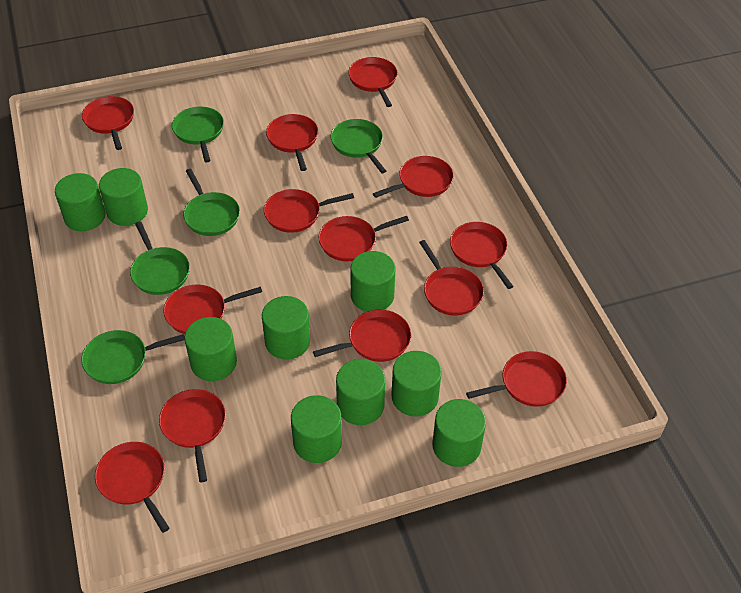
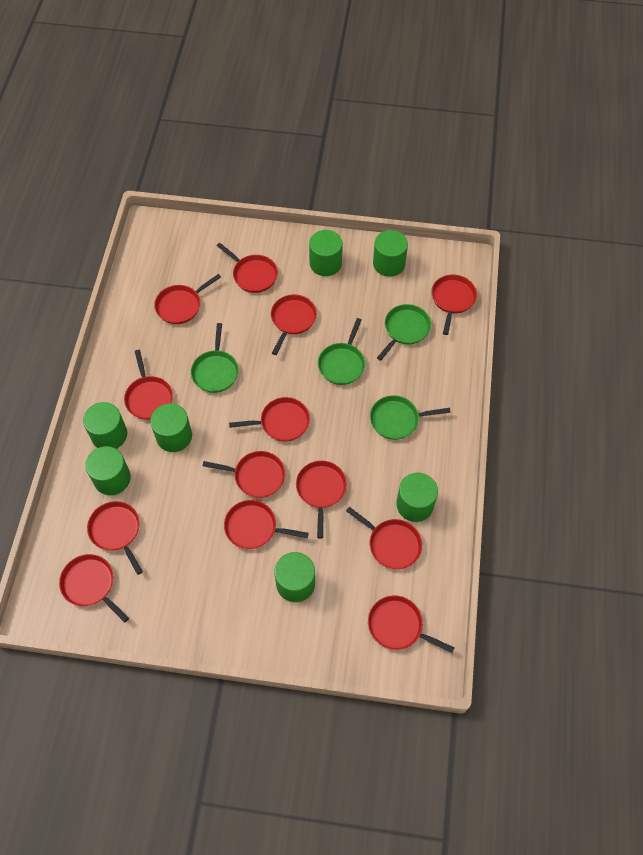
green cylinder: [55,173,106,231] [99,168,148,226] [185,317,237,381] [262,296,310,360] [291,395,342,463] [336,359,385,425] [350,251,396,312] [391,351,442,416] [432,399,486,467] = 9 -> [83,402,127,449] [85,446,131,495] [150,403,192,452] [274,552,315,602] [309,230,343,276] [373,230,408,277] [396,473,438,522] = 7
green pan: [81,330,185,384] [130,221,190,295] [172,107,224,163] [183,169,240,236] [331,119,386,173] = 5 -> [191,323,239,393] [318,318,365,385] [370,395,451,440] [377,304,431,361] = 4

